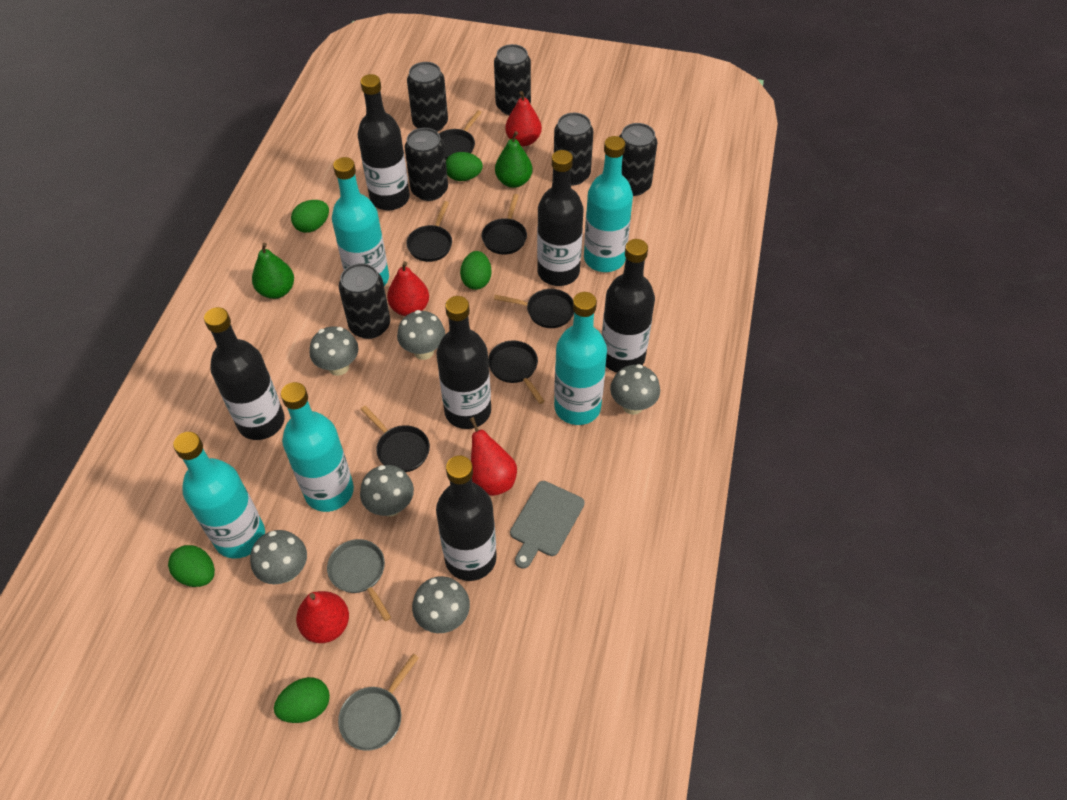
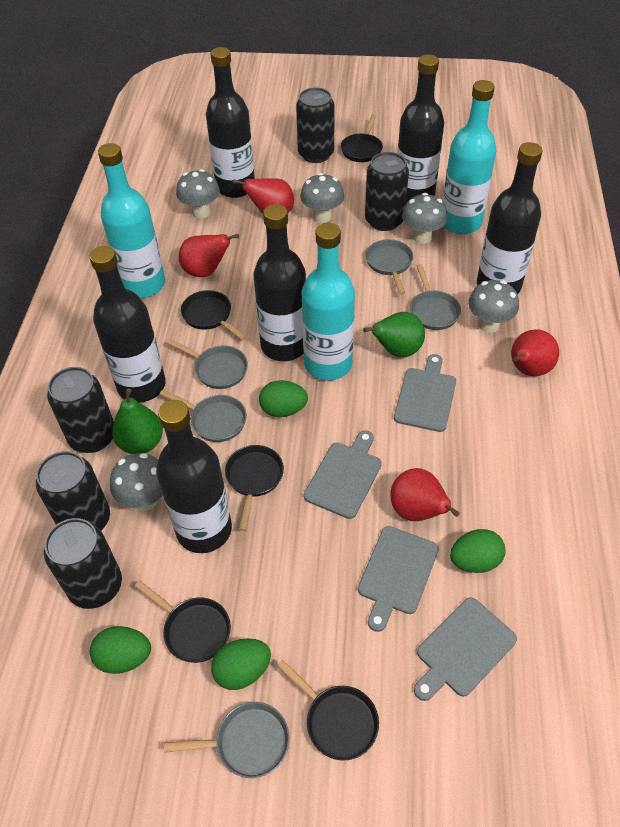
black can: [339,263,390,339] [404,128,448,201] [407,62,448,132] [494,44,531,115] [554,113,594,185] [619,123,657,196] = 6 -> [36,451,110,531] [44,518,122,609] [47,367,114,453] [296,88,335,163] [365,152,409,231] = 5
black pan: [360,406,430,472] [406,201,452,262] [439,110,482,159] [482,194,527,255] [488,340,545,404] [494,289,574,328] = 6 -> [135,581,231,663] [181,290,247,340] [225,445,284,531] [277,660,379,761] [341,114,383,162] = 5
green egg: [168,545,215,587] [274,677,330,723] [291,200,329,233] [446,152,483,181] [460,251,492,290] = 5 -> [90,626,151,674] [211,638,271,690] [259,380,308,417] [450,529,505,573] = 4
grey cutting board: [510,481,585,569] = 1 -> [304,430,382,519] [358,526,439,632] [394,354,456,432] [414,598,517,701] = 4
grey mushroom: [250,530,307,584] [310,326,359,376] [360,465,414,517] [397,310,445,360] [412,576,470,633] [610,364,660,415] = 6 -> [110,453,163,511] [176,169,220,219] [300,173,344,223] [402,193,448,244] [468,280,519,333] = 5
grey pan: [327,539,391,621] [338,654,419,751] = 2 -> [159,390,247,442] [164,702,289,778] [166,338,248,389] [365,239,413,295] [410,264,461,330] = 5
turquoise bottle: [173,432,265,559] [281,382,354,512] [332,157,389,286] [554,292,607,425] [584,136,633,272] = 5 -> [98,143,165,298] [302,223,355,381] [443,80,496,234] = 3

